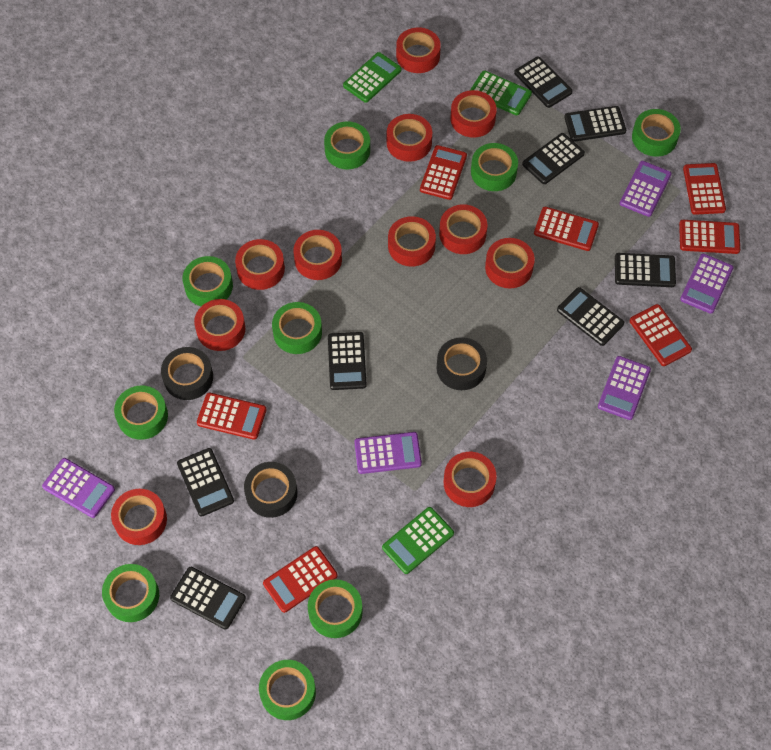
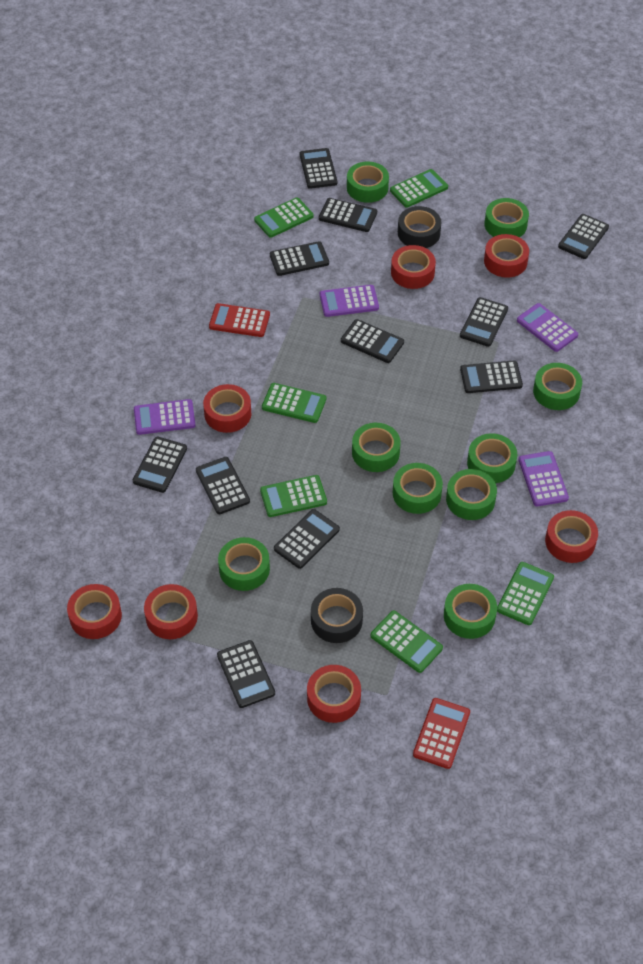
black calculator: [170,567,246,629] [177,448,234,517] [328,332,367,390] [514,57,573,108] [522,133,585,184] [557,287,624,346] [564,106,626,142] [615,253,676,287] = 8 -> [133,437,187,493] [196,457,250,514] [217,640,275,708] [270,241,329,276] [274,509,340,569] [300,148,337,189] [319,198,377,232] [341,319,404,363] [460,297,508,347] [460,361,523,393] [558,214,609,259] = 11
black tape: [161,347,213,400] [244,462,298,518] [437,337,487,390] = 3 -> [311,588,363,643] [398,206,441,248] = 2
green calculator: [343,52,402,103] [382,507,454,574] [470,71,532,115] = 3 -> [254,198,314,238] [260,475,327,517] [262,383,326,423] [371,611,443,673] [390,169,448,208] [497,562,554,625] = 6
purple calculator: [42,458,115,518] [354,432,422,474] [598,356,651,420] [620,161,672,217] [680,254,734,314] = 5 -> [134,399,195,435] [320,285,379,317] [517,303,578,352] [519,451,569,506] = 4
red calculator: [197,393,267,440] [263,546,338,613] [420,145,467,200] [534,207,599,251] [630,304,692,366] [679,220,740,254] [683,163,726,215] = 7 -> [209,303,270,337] [413,698,470,769] = 2
red tape: [111,489,167,545] [194,299,245,351] [235,239,285,290] [293,230,342,280] [387,114,432,162] [388,216,436,267] [396,27,441,73] [439,205,487,254] [444,452,497,507] [450,90,497,138] [485,238,535,288] = 11 -> [67,584,122,639] [144,584,198,639] [203,384,251,433] [307,665,361,723] [391,245,436,289] [484,234,529,278] [545,510,598,563] = 7

